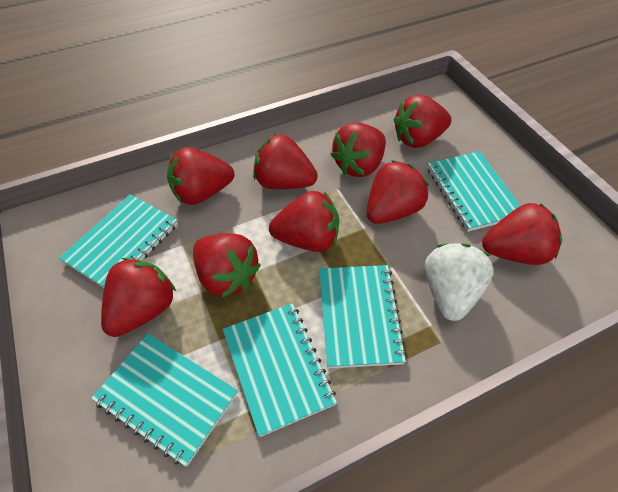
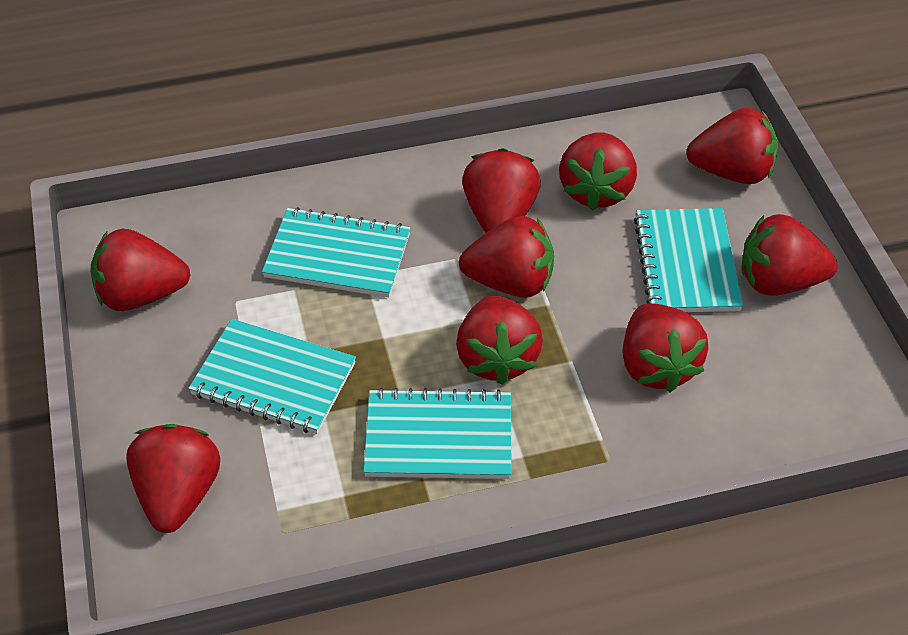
turquoise notebook: [59,194,178,288] [91,333,238,467] [223,303,337,437] [319,265,407,368] [427,151,520,232] = 5 -> [188,319,356,434] [262,207,410,298] [363,388,512,479] [634,208,743,312] = 4
white strawberry: [425,243,494,321] = 1 -> none = 0

